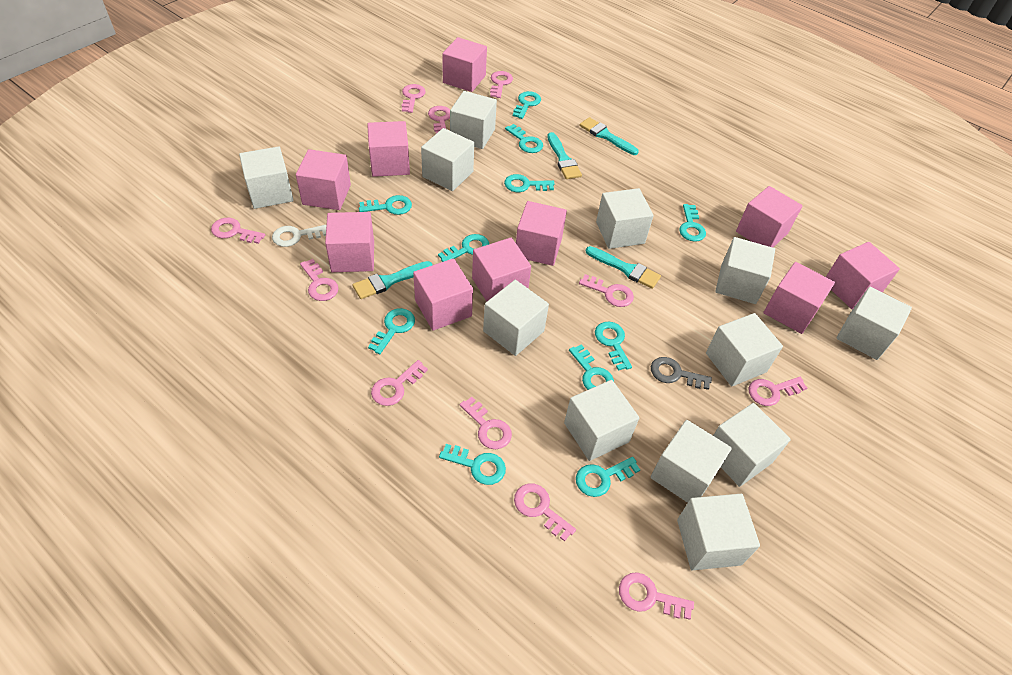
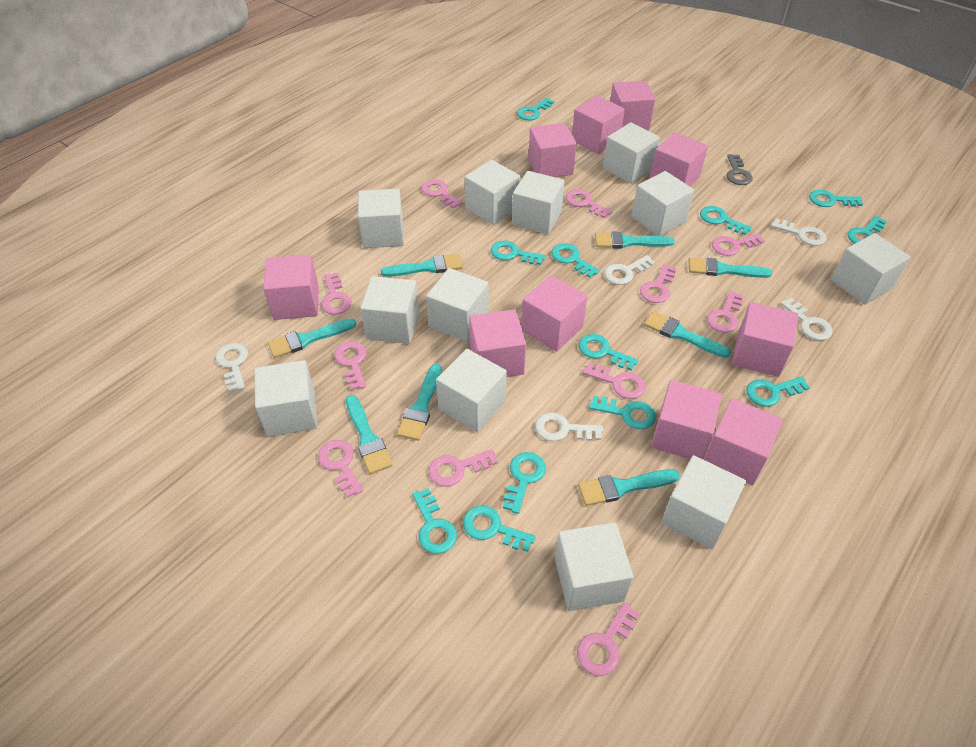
turquoise brush: [352,261,433,299] [547,132,582,179] [579,117,639,155] [586,246,661,289] = 4 -> [268,318,356,358] [346,395,392,474] [381,254,463,277] [397,364,442,441] [578,469,680,506] [595,232,675,248] [644,311,731,358] [688,257,772,278] = 8
turquoise key: [359,195,412,215] [368,308,415,354] [438,234,489,262] [439,444,506,485] [504,174,554,192] [505,124,543,153] [513,91,541,119] [569,345,614,390] [576,457,640,497] [595,322,632,371] [679,204,706,242] = 11 -> [412,488,457,554] [463,506,536,552] [491,240,545,265] [503,452,546,514] [517,98,554,120] [551,243,600,278] [578,334,639,370] [589,396,656,429] [700,206,752,235] [746,376,810,407] [809,190,863,207] [847,216,887,244] = 12
white key: [272,225,326,247] = 1 -> [215,343,248,392] [535,412,603,441] [604,255,655,285] [771,218,826,246] [780,298,833,340] = 5

